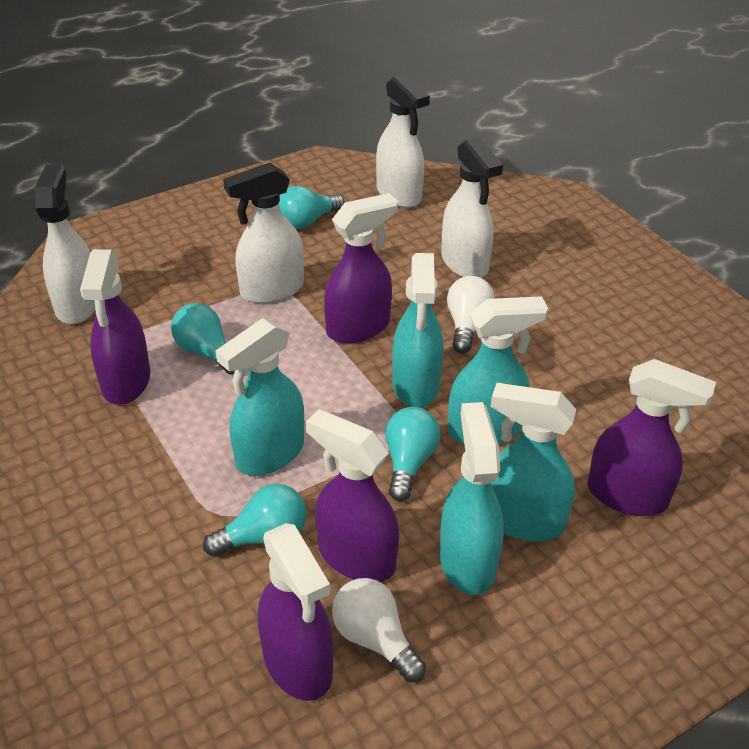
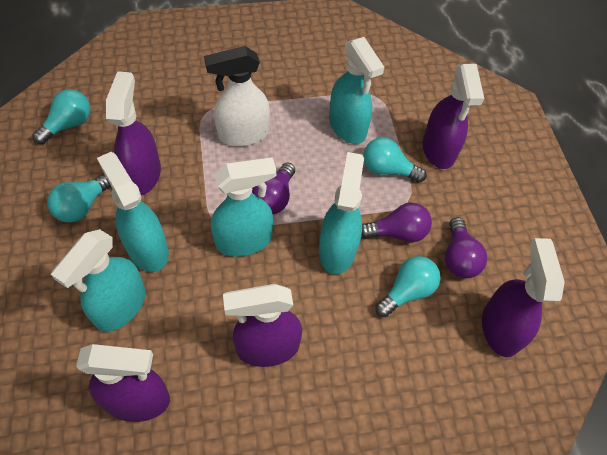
purple light bulb: none = 0 -> [252,162,295,214] [362,202,432,242] [445,217,487,278] = 3
white light bulb: [332,578,426,682] [447,276,495,353] = 2 -> none = 0
white spray bottle: [35,164,95,324] [223,163,304,303] [376,73,430,208] [441,137,503,278] = 4 -> [204,46,270,147] = 1

